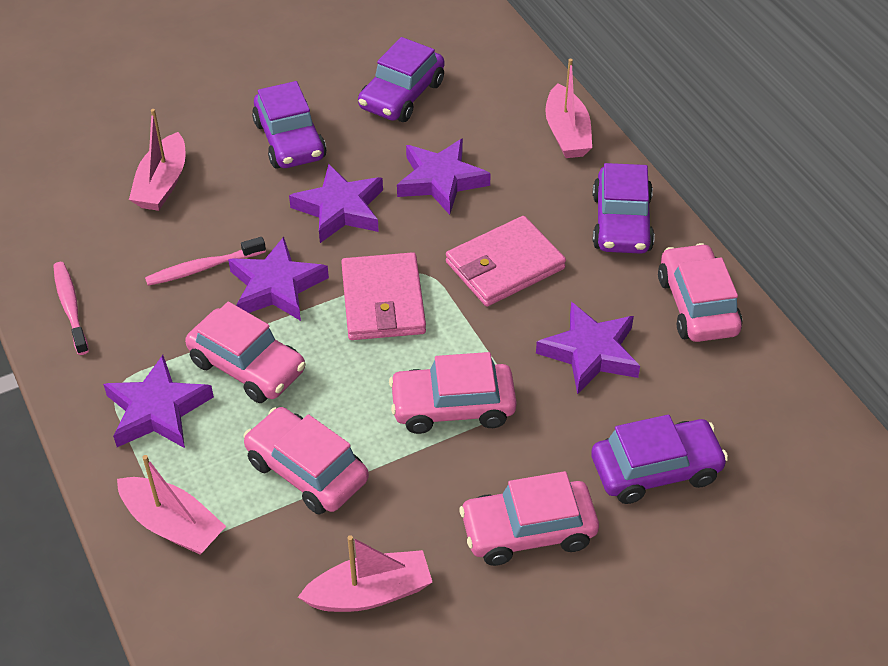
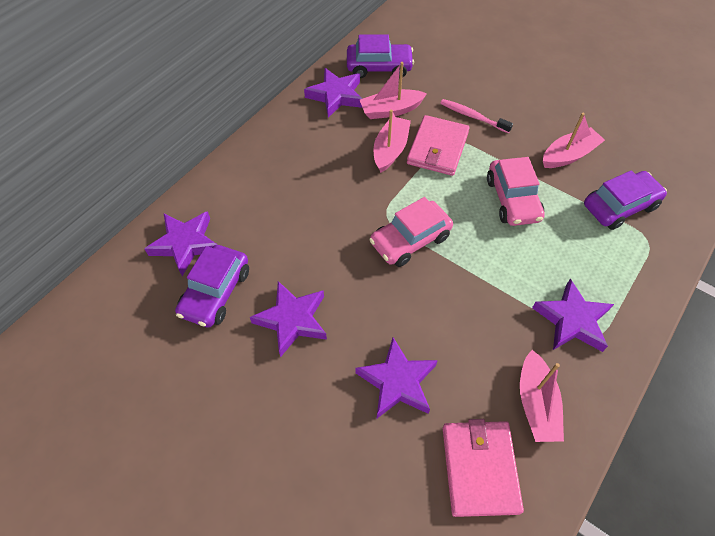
pink car: [185,302,306,403] [243,407,369,515] [389,352,517,434] [459,471,599,566] [658,243,742,342] = 5 -> [369,197,453,267] [487,157,545,226] = 2
pink toothbrush: [53,262,89,355] [145,237,266,286] = 2 -> [440,99,513,133] = 1
purple car: [252,81,327,169] [358,37,444,122] [591,415,728,504] [593,163,655,254] = 4 -> [175,245,249,328] [347,35,414,78] [584,170,667,230] = 3

